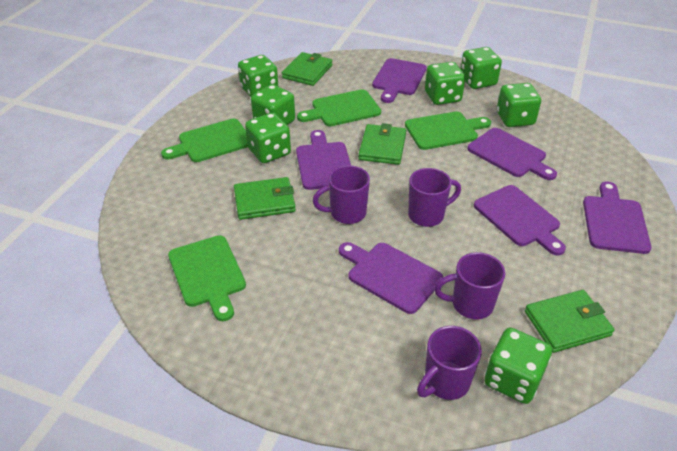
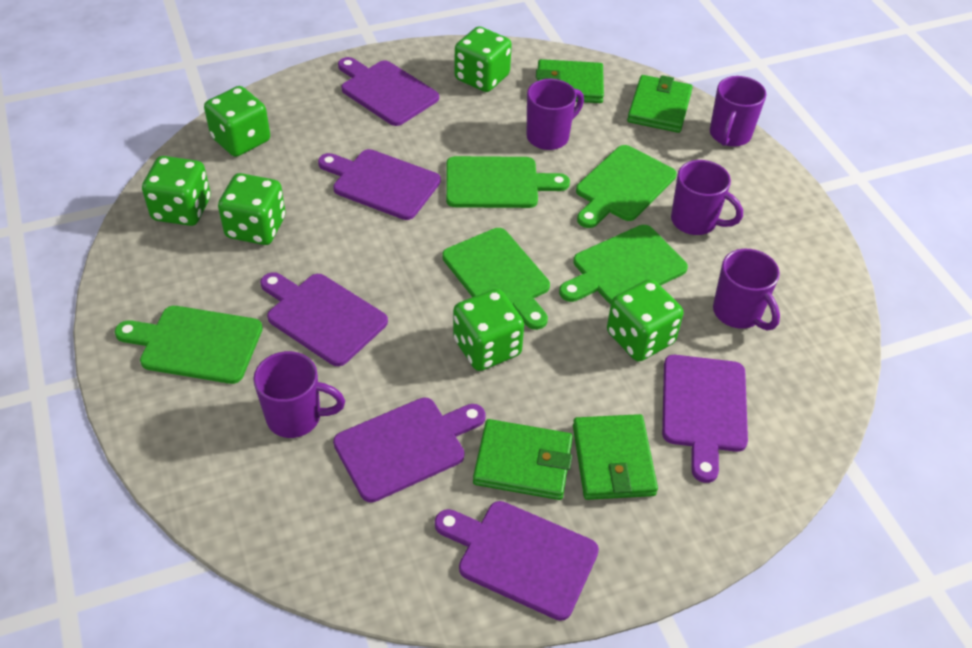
green cutting board: [161,119,248,162] [168,235,246,321] [297,89,381,126] [405,111,491,150] = 4 -> [115,306,263,384] [442,228,550,330] [446,156,570,208] [559,225,688,304] [576,145,677,228] = 5
green dice: [238,55,278,97] [245,113,291,163] [251,84,295,125] [425,62,465,105] [461,47,502,89] [484,328,552,404] [497,83,541,127] = 7 -> [142,156,211,226] [204,86,270,157] [218,173,286,245] [453,289,524,371] [454,26,512,92] [607,279,684,361] = 6
purple mug: [313,165,370,224] [408,168,461,227] [417,326,482,400] [434,252,505,320] = 4 -> [253,351,345,438] [527,79,584,150] [671,160,743,235] [710,76,766,147] [713,249,780,330] = 5

